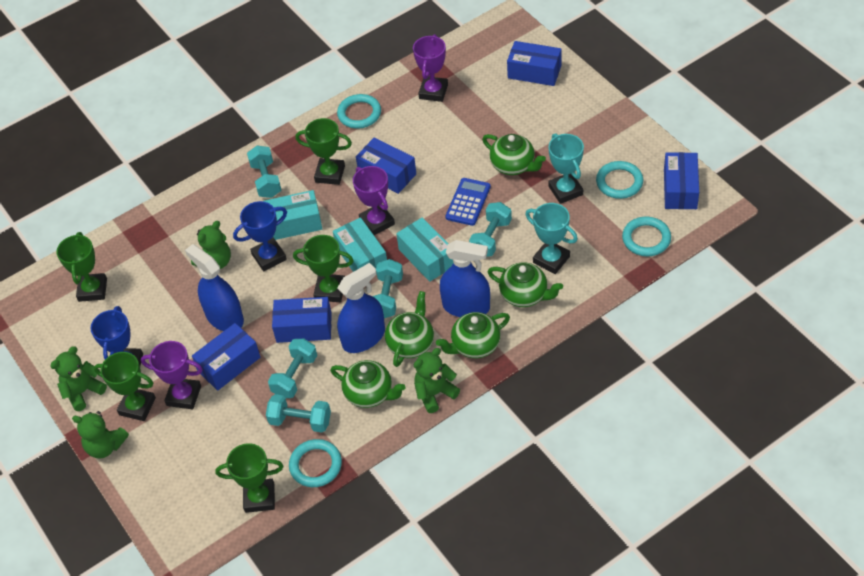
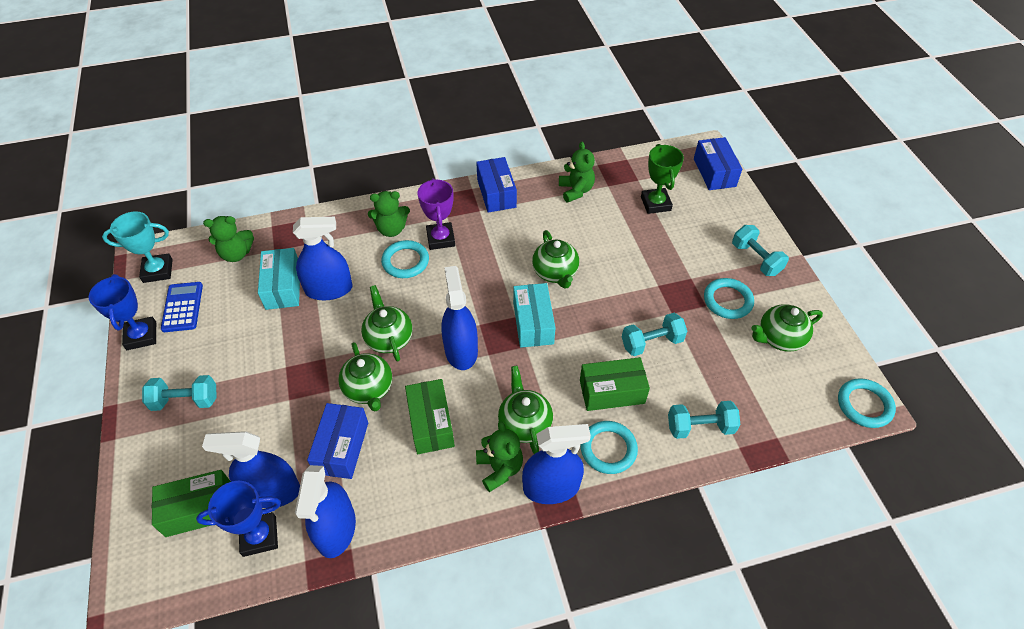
blue box: [192,323,260,391] [272,297,332,343] [356,137,416,194] [507,41,561,86] [664,152,699,209] = 5 -> [307,403,368,479] [476,157,517,213] [694,137,742,190] = 3
blue spray bottle: [185,244,244,331] [337,263,385,353] [440,240,490,317] = 3 -> [202,431,300,508] [293,217,353,301] [295,465,356,558] [441,266,478,370] [522,424,591,504] = 5
green box: none = 0 -> [152,470,231,537] [405,379,455,454] [580,357,650,411] = 3
green trophy: [57,232,107,302] [94,352,156,421] [215,443,284,513] [293,235,354,302] [296,118,352,185] = 5 -> [641,144,684,214] = 1
purple trophy: [141,341,203,410] [353,166,395,235] [413,34,448,102] = 3 -> [418,178,455,250] = 1
turquoise box: [263,190,322,240] [333,217,387,274] [396,218,453,282] = 3 -> [258,248,300,310] [513,283,555,348] = 2
turquoise dumbbell: [247,146,281,198] [266,394,331,433] [268,339,317,398] [372,259,403,318] [469,202,512,257] = 5 -> [142,375,216,411] [622,313,687,356] [668,401,741,439] [732,225,789,276] = 4
turquoise trophy: [525,203,578,274] [548,133,584,204] = 2 -> [102,211,173,283] = 1

